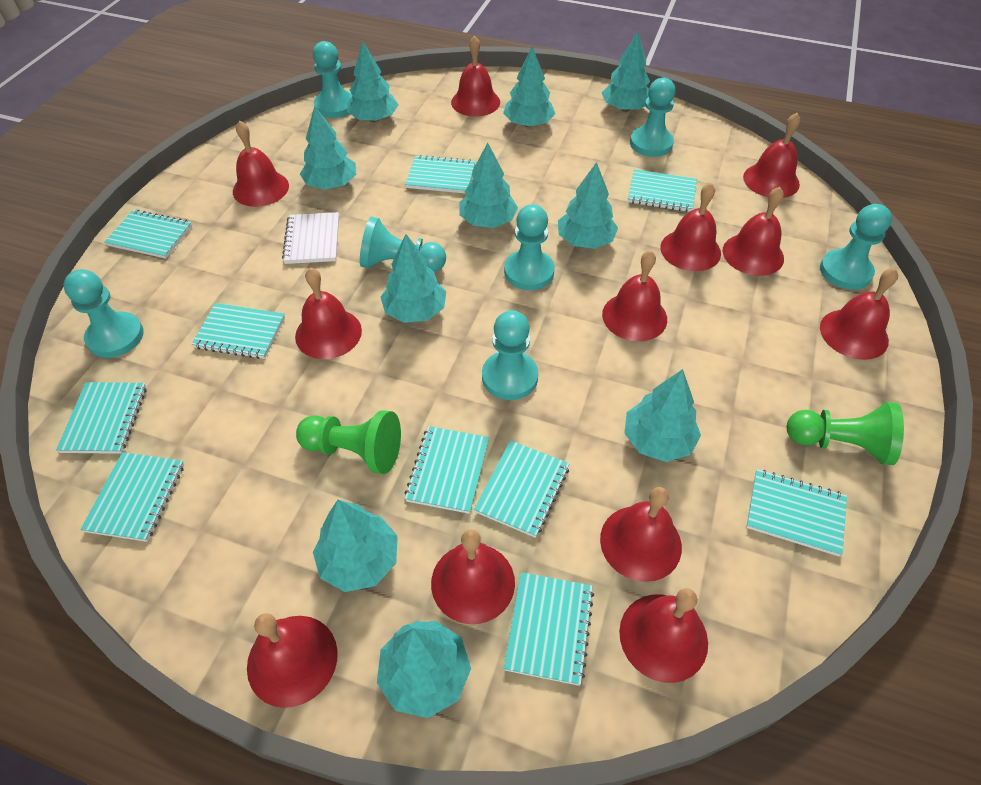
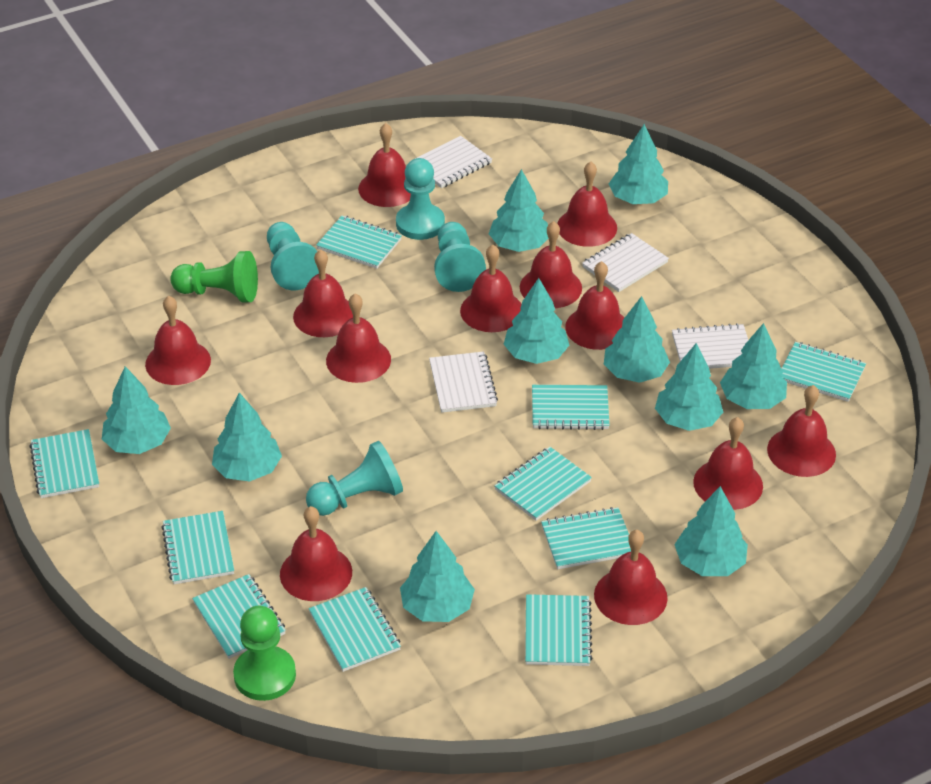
turquoise pawn: [63,269,144,358] [313,41,352,118] [360,216,446,272] [482,310,538,400] [504,204,555,290] [630,78,676,157] [820,204,892,290] = 7 -> [267,222,319,290] [306,441,403,516] [396,158,445,240] [434,222,486,292] = 4
white notebook: [282,212,339,264] = 1 -> [415,136,492,188] [429,351,498,413] [582,233,669,292] [672,323,748,369] = 4

